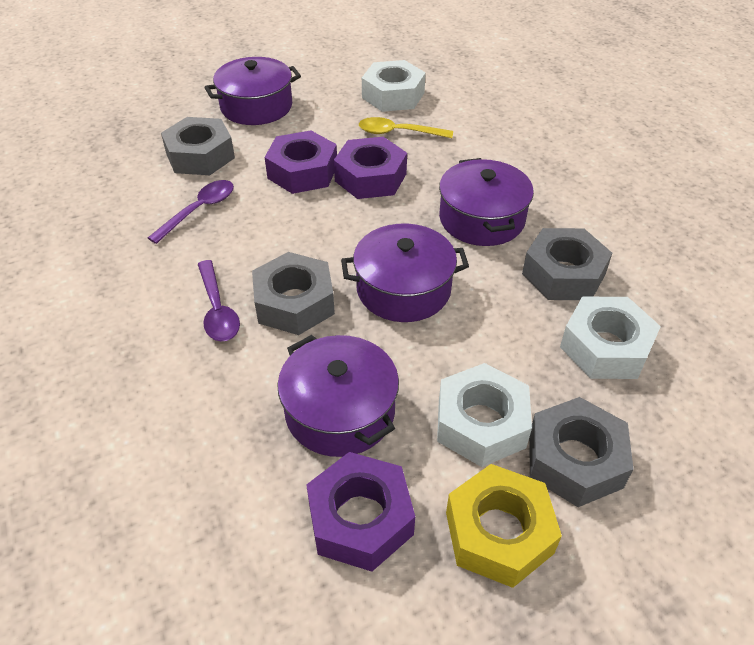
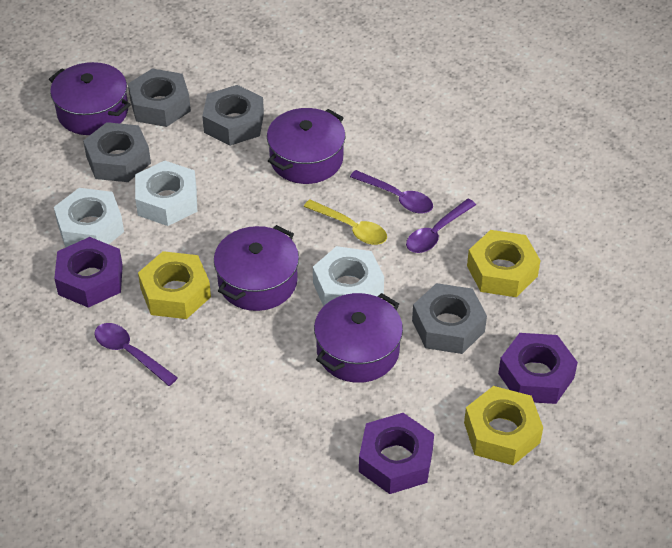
purple spoon: [148,180,234,244] [198,260,240,341] = 2 -> [94,323,178,386] [350,170,433,213] [406,199,476,253] = 3
yellow nut: [446,464,562,588] = 1 -> [138,251,211,319] [464,386,543,465] [467,230,541,297] = 3

